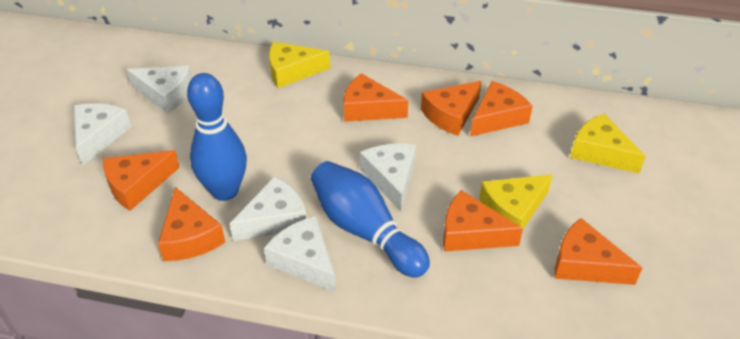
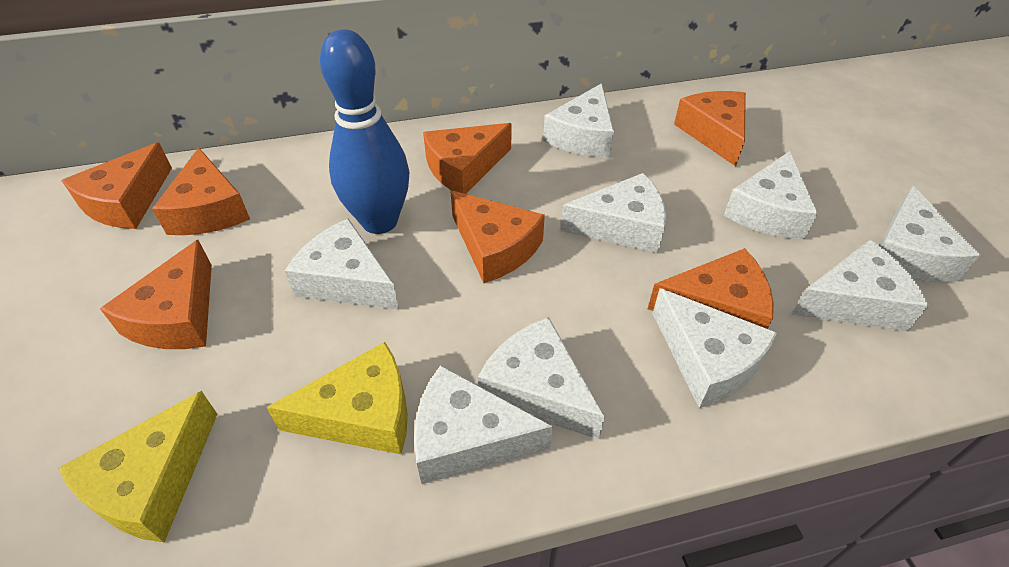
blue bowling pin: [187,73,247,201] [311,161,430,278] = 2 -> [320,30,409,234] = 1
white cheese: [74,103,131,165] [127,66,192,114] [230,176,307,241] [264,216,336,292] [360,144,416,211] = 5 -> [285,218,399,310] [414,365,553,484] [478,317,605,439] [543,83,614,157] [560,173,666,253] [652,288,777,408] [724,151,818,239] [791,240,929,331] [879,186,981,283] = 9
yellow cheese: [269,42,330,88] [479,174,553,229] [570,114,646,173] = 3 -> [59,391,218,542] [266,342,408,455] = 2

